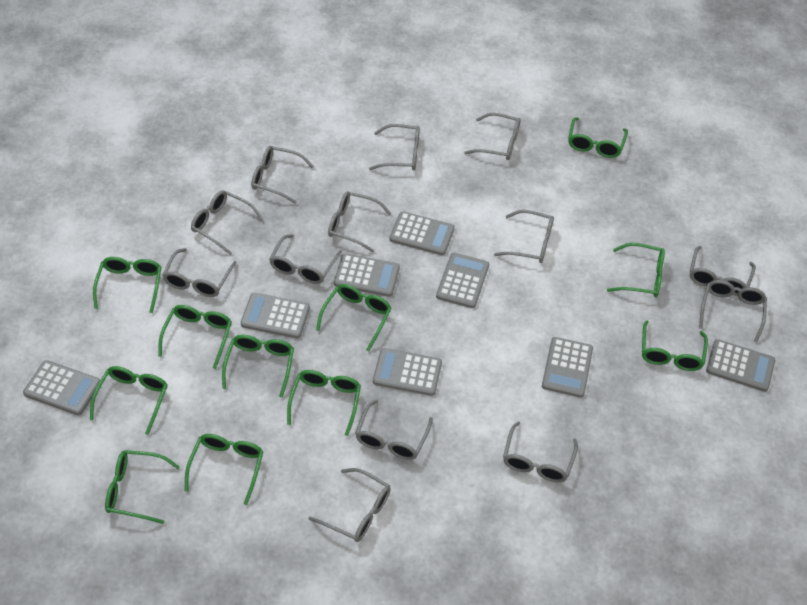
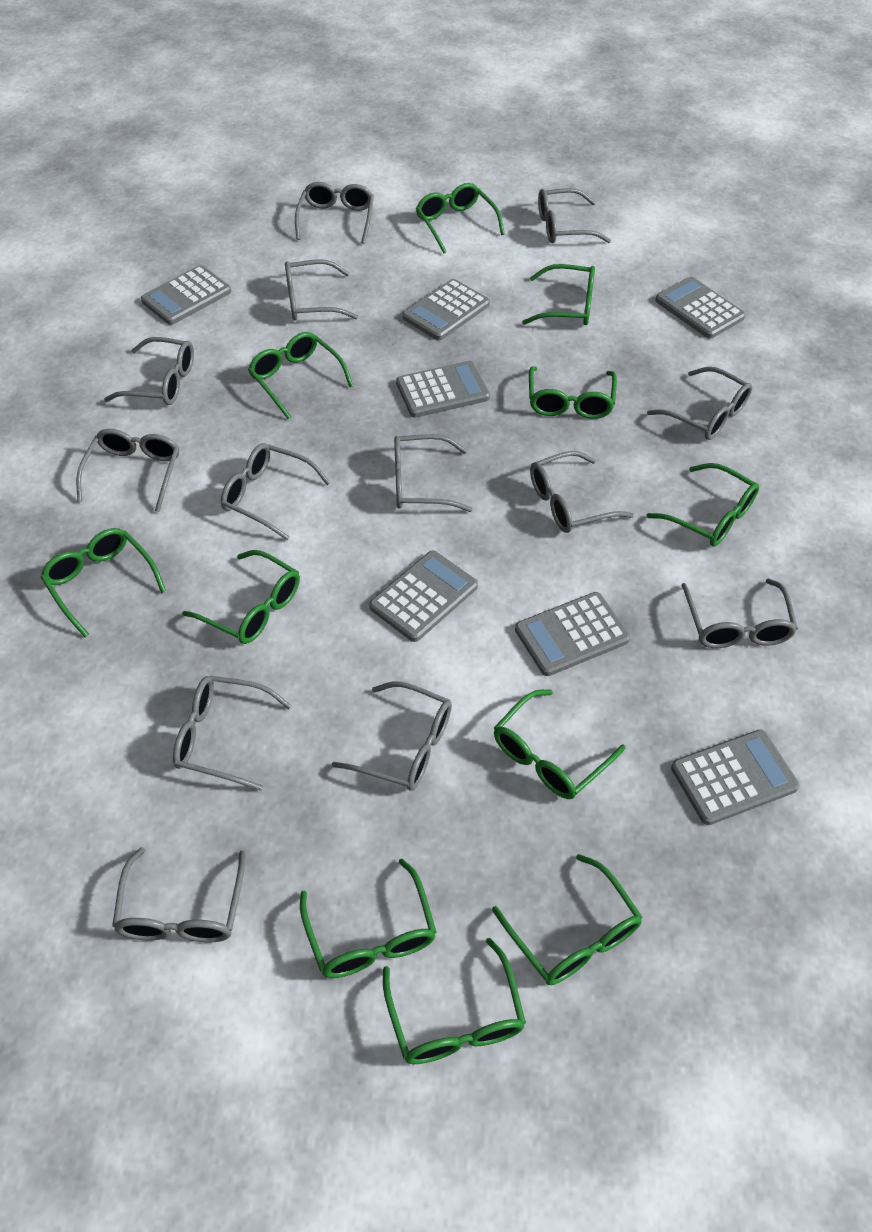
grey calculator: [23,360,100,415] [241,293,310,338] [334,253,400,297] [373,348,442,396] [389,211,455,255] [436,253,489,308] [542,337,593,398] [706,339,775,392] = 8 -> [141,265,231,325] [369,551,478,642] [396,361,490,418] [402,279,490,340] [515,592,630,676] [655,277,745,339] [671,729,799,825] = 7

